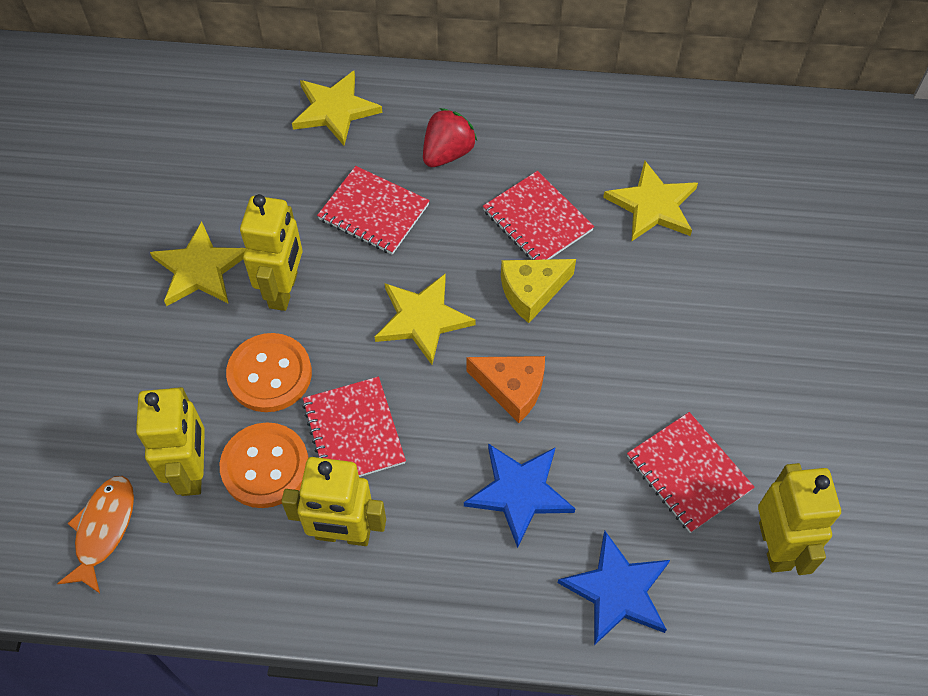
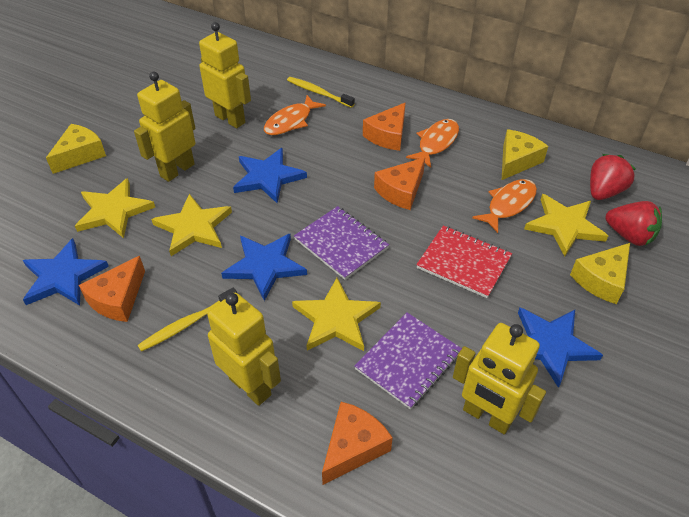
blue star: [464,443,575,548] [558,531,670,645] = 2 -> [23,238,109,306] [221,234,307,301] [233,148,307,203] [518,308,603,388] = 4
orange button: [220,422,309,508] [226,333,312,412] = 2 -> none = 0
orange cheese: [466,356,545,423] = 1 -> [79,256,145,322] [322,402,393,485] [363,103,406,151] [374,157,425,210] = 4
orange fish: [57,476,134,593] = 1 -> [264,95,326,135] [406,119,459,168] [472,179,537,233] = 3
purple notebook: none = 0 -> [294,206,389,280] [354,312,462,410] = 2
red notebook: [302,377,406,477] [317,166,430,255] [483,171,594,260] [627,412,755,533] = 4 -> [416,225,512,298] = 1
red strawberry: [423,108,477,167] = 1 -> [590,154,636,200] [606,201,662,246] = 2
yellow cheese: [501,259,576,323] = 1 -> [46,124,106,174] [502,129,548,180] [570,243,630,304] = 3
yellow toothbrush: none = 0 -> [137,287,237,352] [287,77,355,108] = 2

